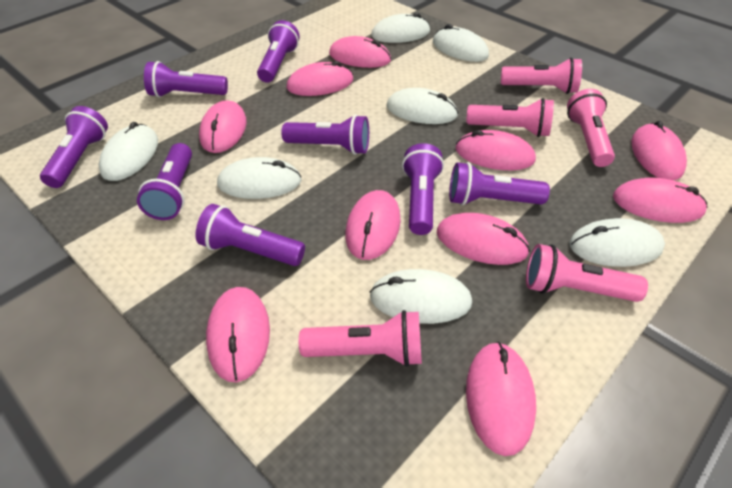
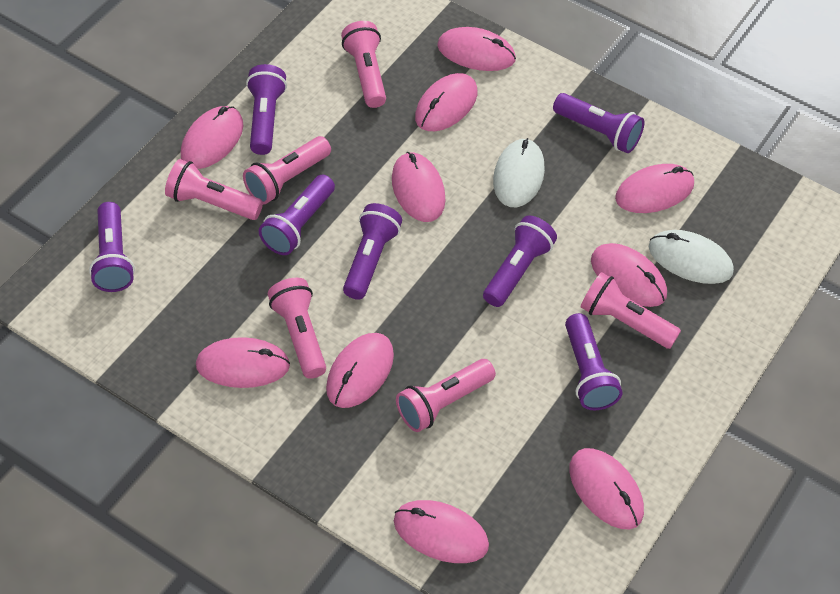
pink flashlight: [299,310,422,367] [466,98,554,137] [501,58,582,94] [526,244,648,302] [567,89,615,167] = 5 -> [165,159,263,220] [243,136,331,205] [268,278,326,379] [341,21,386,108] [396,359,496,432] [581,272,681,349] = 6
purple flashlight: [40,106,108,188] [137,143,192,220] [144,61,228,97] [196,204,305,266] [257,20,300,83] [281,114,369,155] [402,143,444,235] [449,162,550,205] = 8 -> [89,202,135,292] [246,64,287,155] [259,175,335,255] [343,203,402,300] [483,215,557,307] [553,93,644,153] [565,313,622,410] = 7
white mouse: [99,122,158,181] [217,157,302,199] [370,269,472,324] [371,13,430,43] [387,88,458,124] [433,24,489,62] [569,218,665,267] = 7 -> [493,138,545,207] [649,230,734,284] = 2

